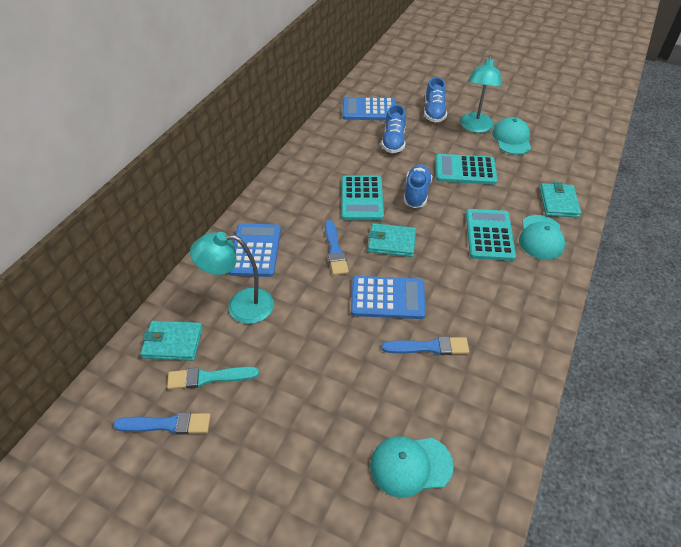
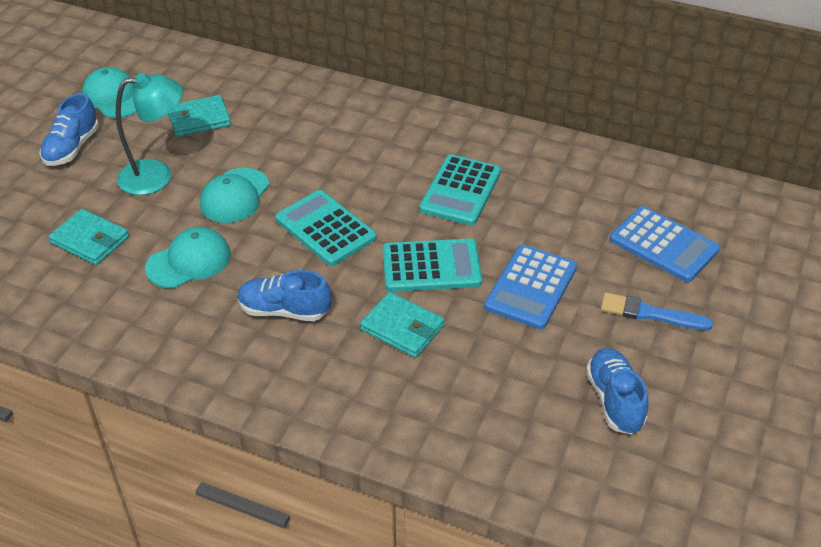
blue brush: [113,412,211,434] [325,220,349,275] [382,336,469,355] = 3 -> [601,293,713,330] = 1
blue calculator: [228,224,281,277] [342,97,395,120] [351,276,426,319] = 3 -> [484,245,577,330] [610,206,720,282] = 2
turquoise brush: [167,367,259,389] = 1 -> none = 0
turquoise lamp: [190,232,274,324] [460,55,502,133] = 2 -> [116,73,183,195] = 1

